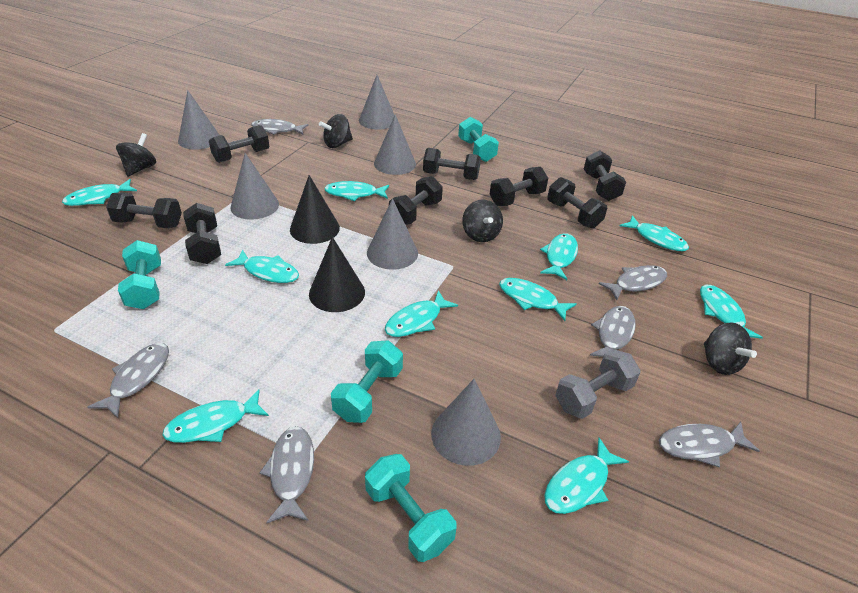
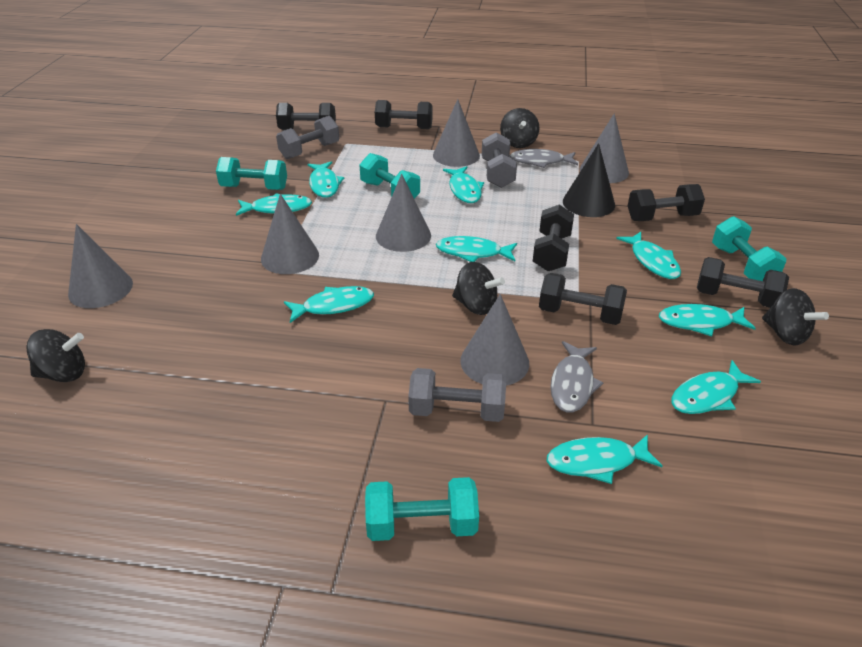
black cone: [290,175,340,244] [309,237,365,312] = 2 -> [563,143,615,217] = 1
black dumbbell: [106,192,182,228] [183,203,221,264] [209,125,269,163] [389,176,443,225] [423,148,481,180] [489,167,548,206] [547,177,607,228] [584,150,626,201] = 8 -> [276,103,336,130] [375,100,433,129] [533,204,574,271] [539,273,627,325] [628,184,705,221] [697,257,789,308] = 6
grey dumbbell: [555,349,641,419] = 1 -> [276,116,339,159] [408,368,506,422] [482,132,517,188] = 3
grey fish: [87,343,169,418] [251,119,309,135] [259,426,314,524] [590,306,636,357] [599,265,667,300] [659,422,760,467] = 6 -> [510,149,578,168] [550,341,603,413] = 2
turquoise fish: [62,179,137,206] [162,389,269,443] [225,249,299,283] [324,181,389,201] [385,290,458,337] [499,278,577,321] [540,233,578,280] [544,438,629,514] [620,215,689,251] [700,284,763,339] = 10 -> [236,193,312,216] [284,286,374,323] [307,161,344,198] [436,236,517,262] [443,166,484,203] [547,434,663,484] [616,232,681,279] [659,304,756,336] [671,360,761,414] = 9

